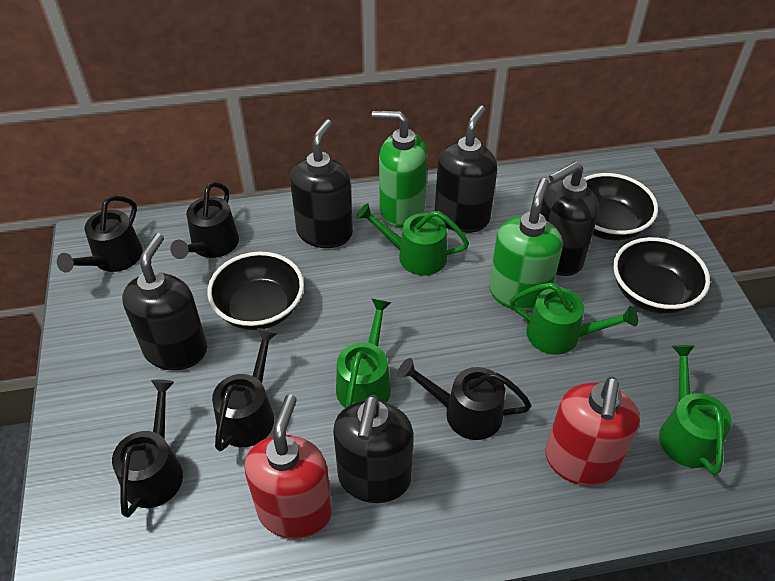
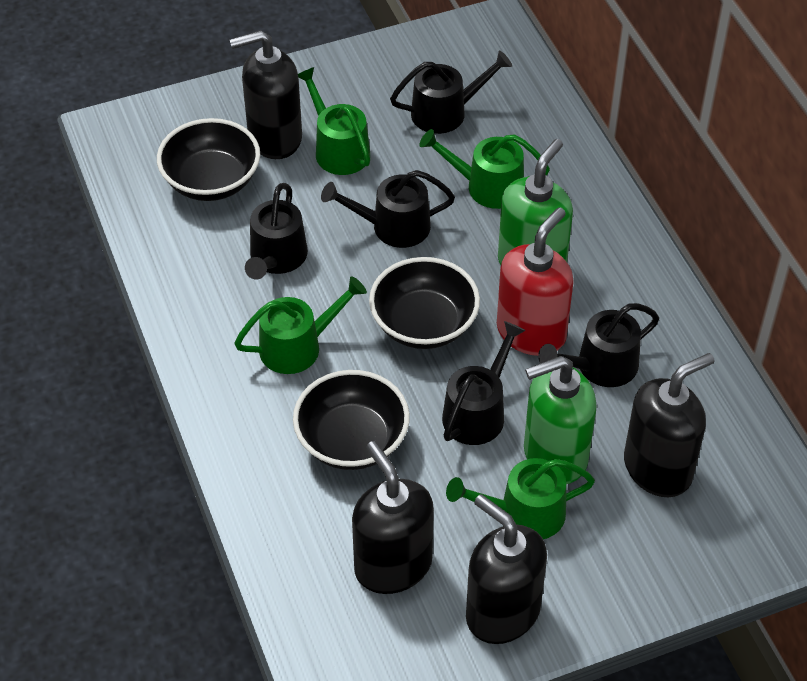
black soap dispenser: [122,233,207,371] [290,119,353,248] [333,395,413,503] [435,106,497,233] [540,161,599,276] = 5 -> [230,30,302,159] [352,441,434,594] [466,494,547,644] [624,353,715,497] = 4
red soap dispenser: [244,394,332,539] [545,377,640,486] = 2 -> [497,207,574,356] = 1

